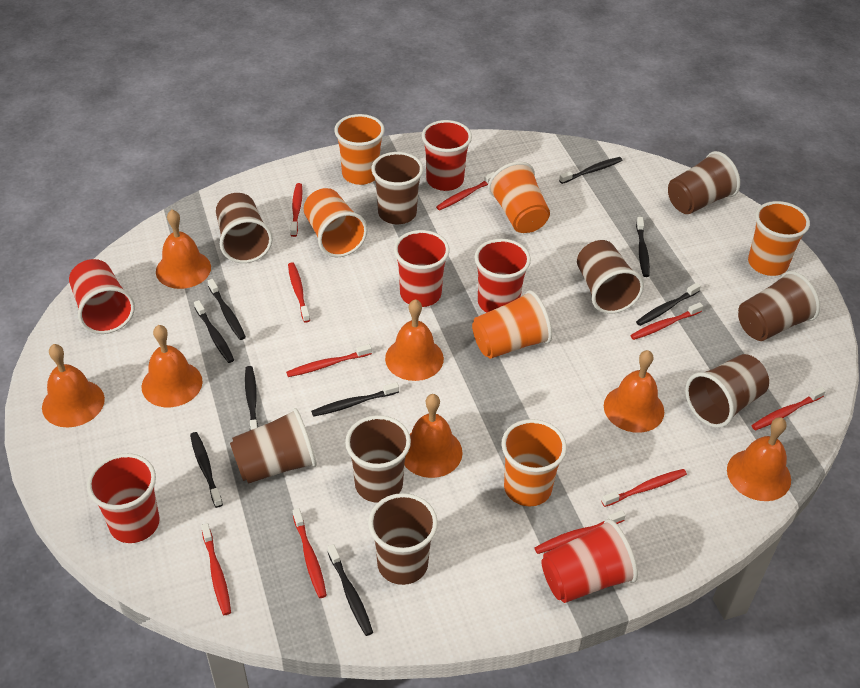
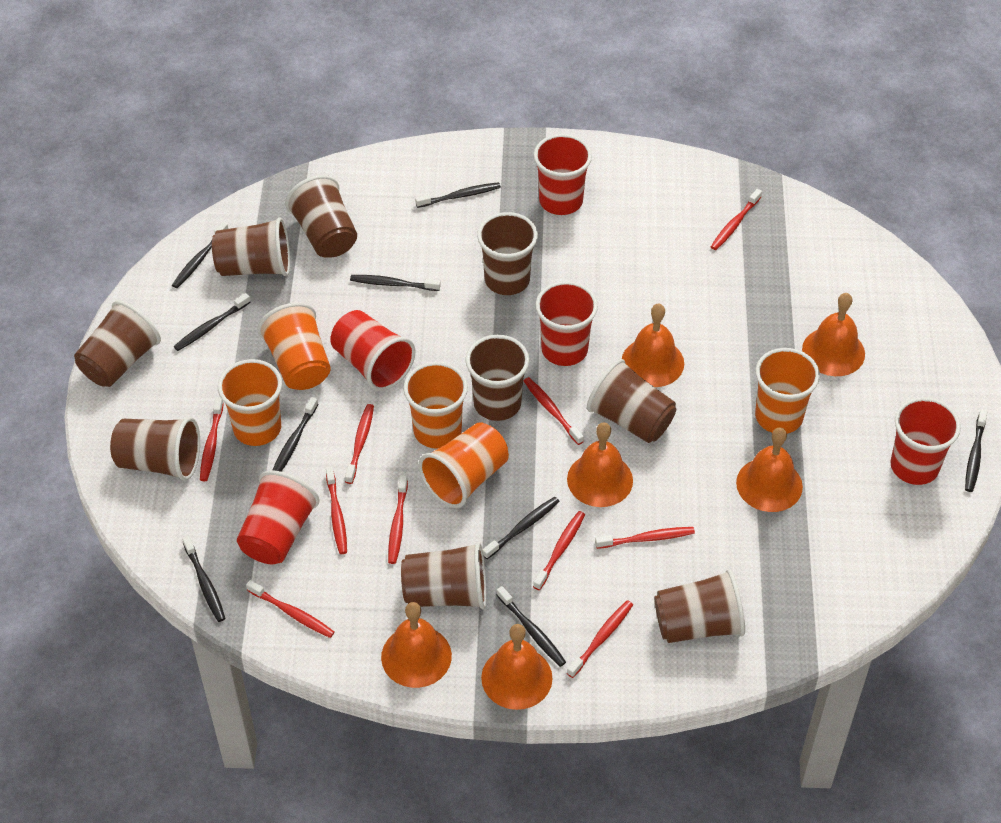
orange bell: [42,344,105,428] [142,325,203,407] [156,210,211,289] [385,299,444,381] [404,394,463,478] [604,350,664,433] [727,417,791,501] = 7 -> [381,602,452,688] [481,624,553,710] [567,423,633,507] [622,304,684,387] [736,427,803,512] [802,293,865,376] = 6
orange cup: [304,188,368,257] [334,114,385,185] [472,290,552,359] [488,162,550,233] [501,419,567,506] [748,201,810,276] = 6 -> [218,359,282,446] [258,303,331,390] [403,362,468,449] [419,423,509,508] [755,348,820,434] = 5
red cup: [69,259,135,334] [87,453,160,543] [394,230,450,307] [422,120,472,191] [474,239,531,313] [541,519,638,603] = 6 -> [237,470,320,565] [330,310,415,391] [534,134,592,215] [535,281,598,366] [890,397,961,485] = 5

